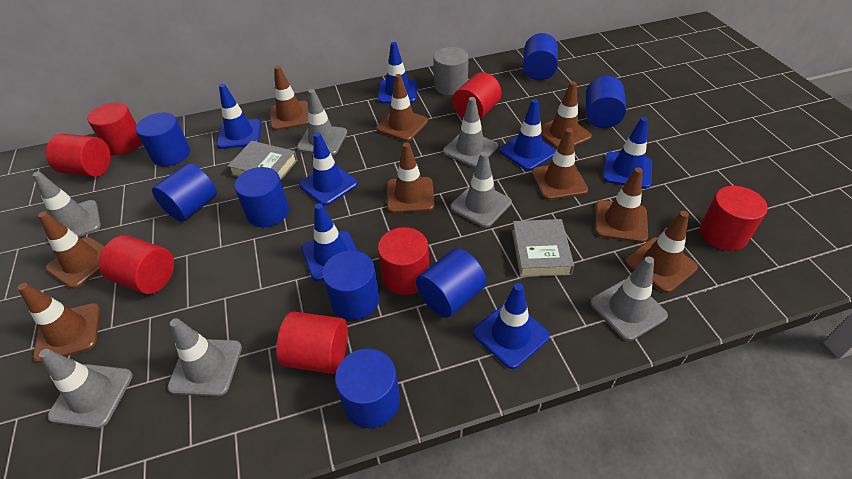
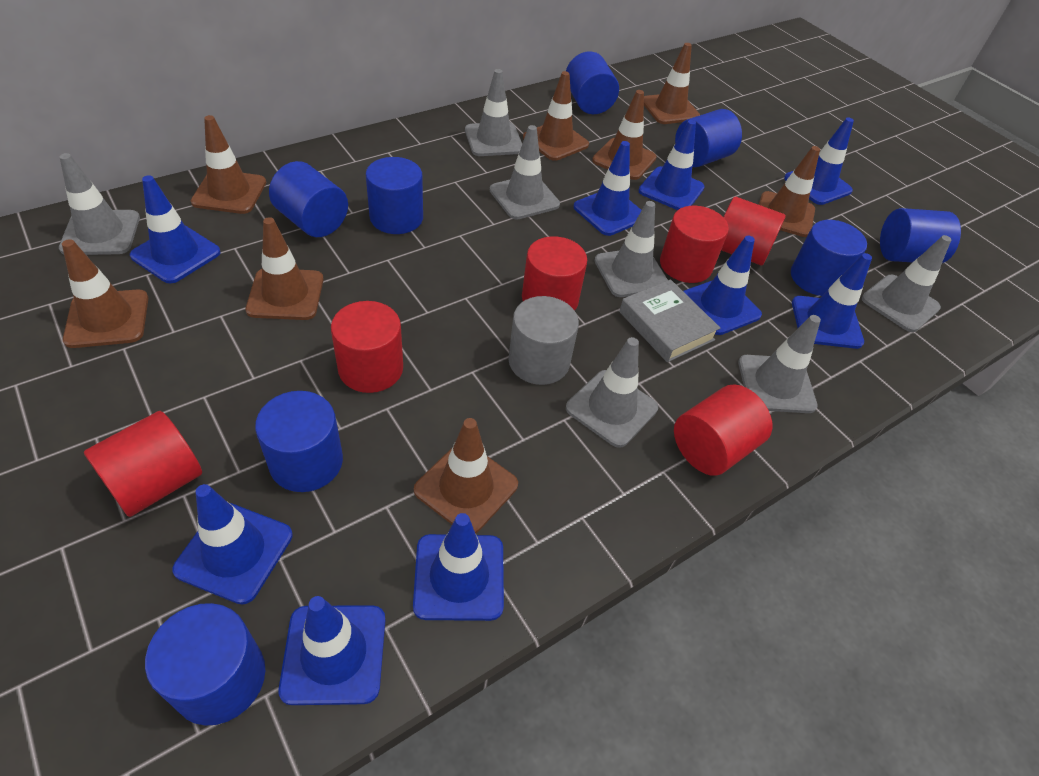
blue traffic cone: [217,84,261,149] [299,132,358,206] [301,203,358,281] [378,42,417,103] [473,283,550,369] [500,99,556,171] [603,117,652,189] = 7 -> [130,175,221,284] [172,484,293,605] [278,596,385,705] [413,513,504,621] [574,141,642,236] [638,120,705,210] [683,236,762,335] [784,118,854,205] [792,253,872,349] = 9
brown traffic cone: [18,283,100,363] [38,211,105,289] [269,66,308,130] [376,74,428,141] [387,143,435,213] [532,128,588,200] [541,81,592,149] [595,167,648,243] [625,211,698,293] = 9 -> [62,239,148,348] [191,115,266,214] [245,217,324,320] [414,418,518,534] [523,71,589,161] [592,90,657,180] [644,43,700,124] [759,146,820,237] = 8
grey book: [228,141,298,180] [512,219,574,277] = 2 -> [619,279,720,362] = 1
red cylinder: [46,134,111,177] [87,103,142,155] [98,235,174,294] [276,312,348,374] [378,227,429,295] [452,72,502,119] [700,186,768,251] = 7 -> [84,411,202,517] [331,301,403,393] [522,236,587,311] [660,206,729,283] [674,384,772,476] [721,197,786,265] = 6

